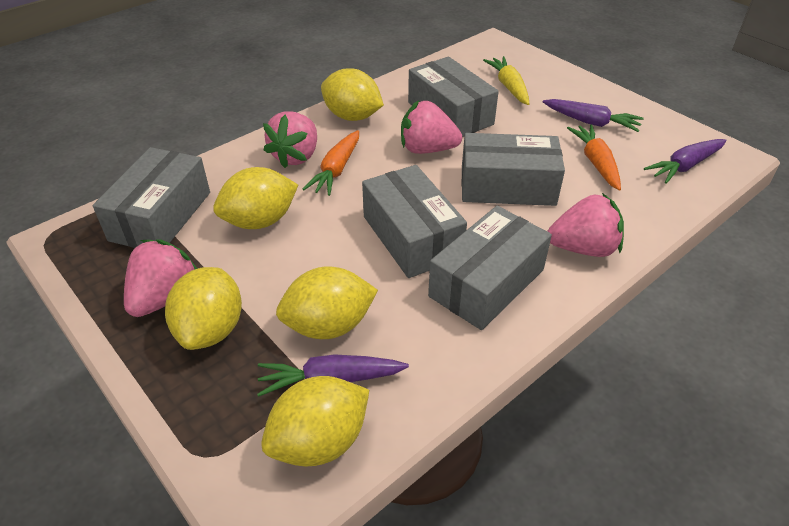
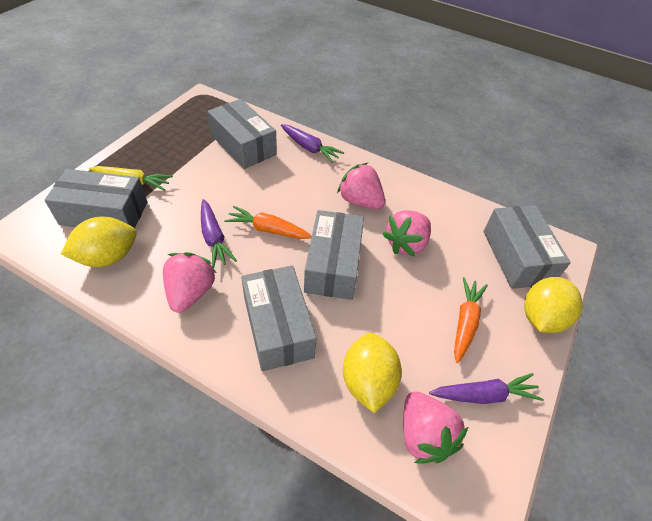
yellow lemon: [165,267,242,350] [213,167,298,229] [261,376,369,466] [276,267,378,339] [321,68,384,121] = 5 -> [61,217,137,267] [343,333,402,413] [524,277,582,333] = 3

